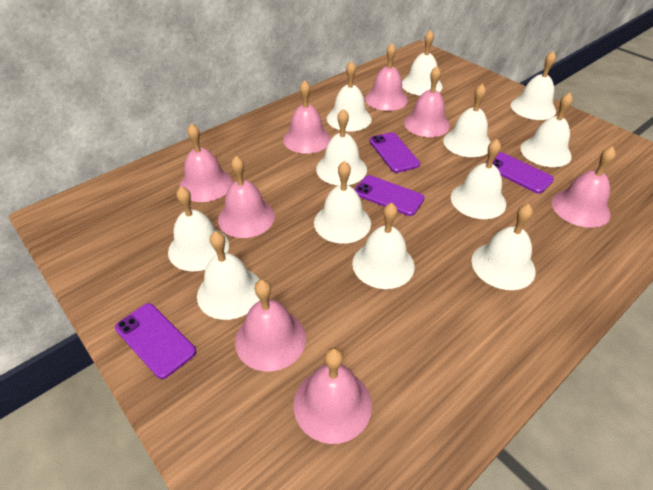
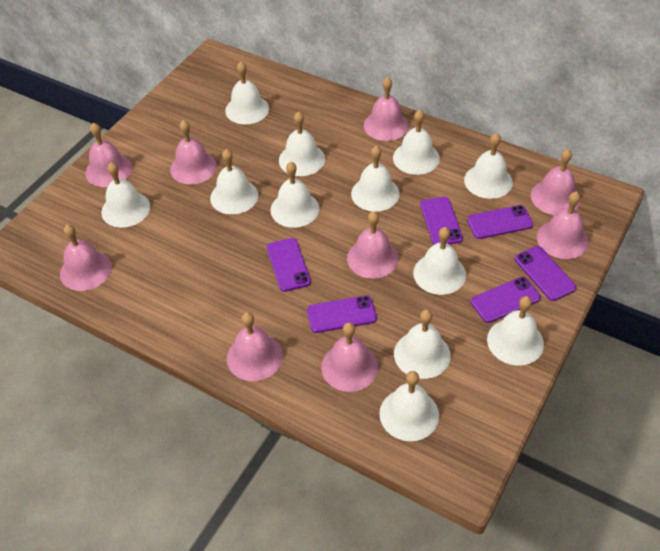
pink bell: [179,123,232,202] [218,156,275,238] [235,279,306,372] [283,80,330,154] [294,347,372,444] [365,43,408,111] [404,66,450,137] [551,146,616,228] = 8 -> [60,224,112,291] [85,123,132,187] [170,120,217,184] [227,312,283,381] [321,322,378,392] [347,211,399,279] [364,77,409,141] [531,149,581,215] [537,191,589,259] = 9
purple phone: [115,303,196,379] [354,175,425,216] [369,132,420,173] [486,152,554,194] = 4 -> [267,238,311,292] [307,295,377,333] [420,197,463,245] [467,205,533,239] [471,277,541,323] [515,246,577,301] = 6

